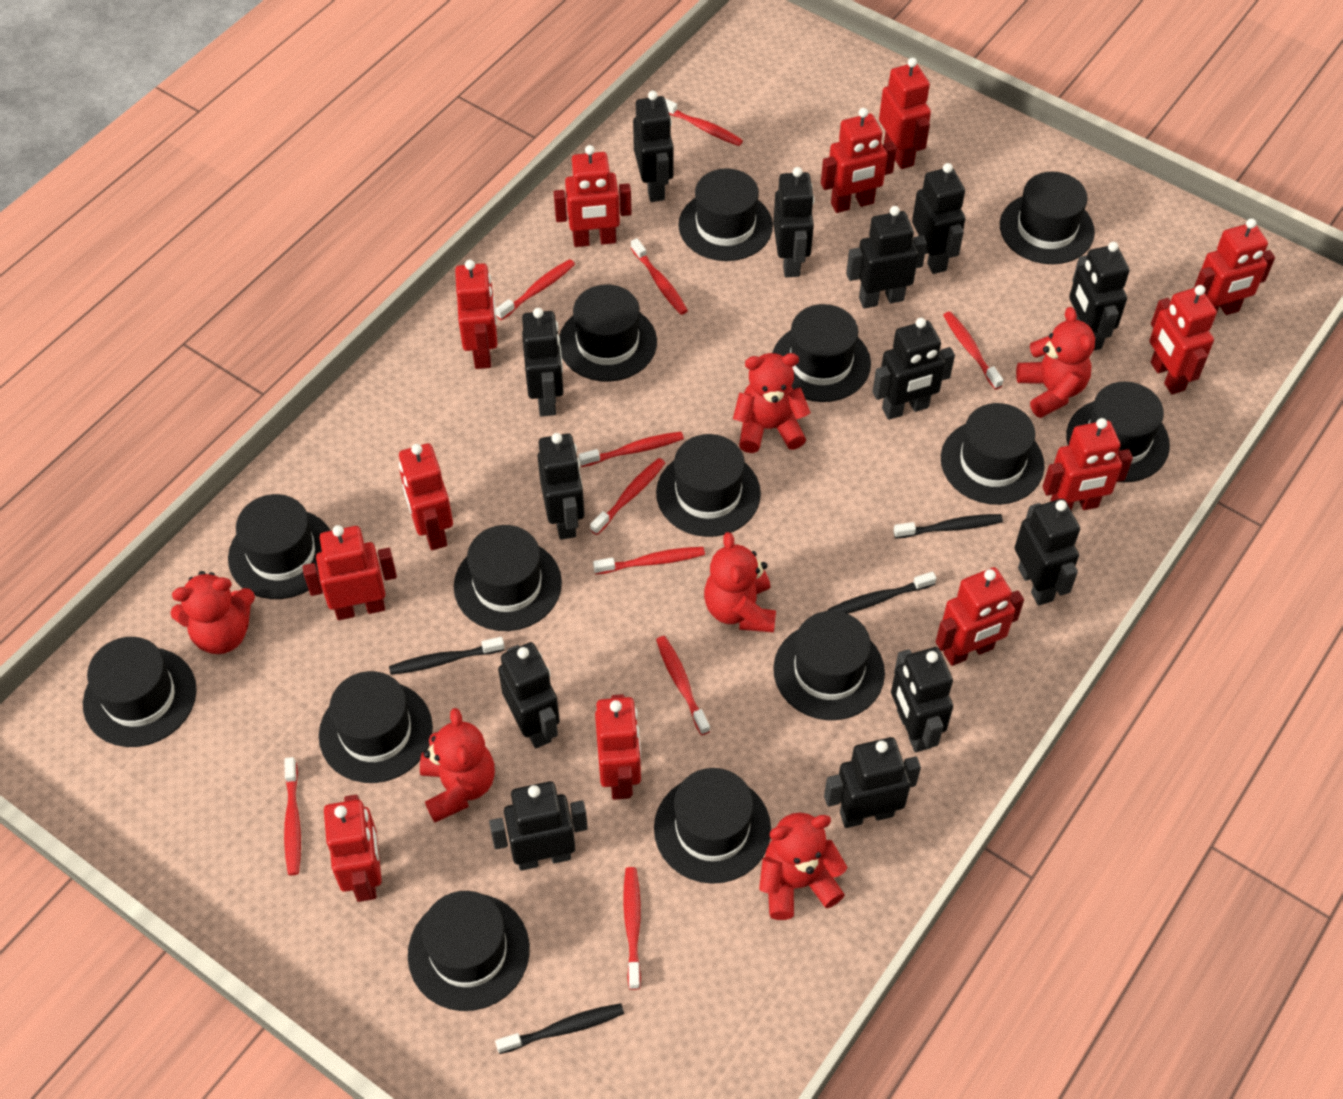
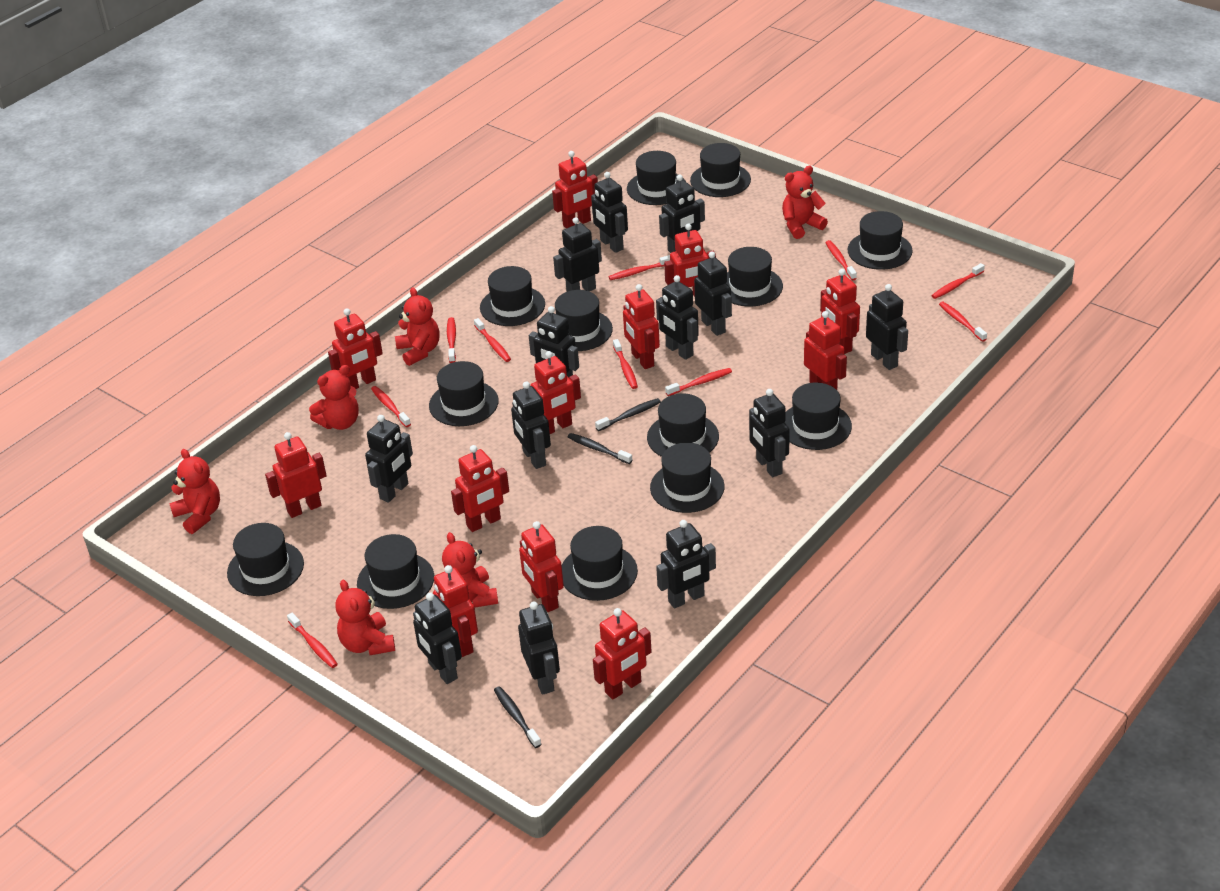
black hat: [83,637,197,747] [228,494,331,599] [319,671,433,783] [408,891,530,1011] [454,525,562,631] [559,284,657,382] [654,768,771,884] [656,434,761,537] [678,168,773,261] [772,304,871,402] [773,611,885,720] [941,403,1045,505] [1000,172,1095,264] [1066,381,1170,482] = 14 -> [227,523,304,596] [357,534,434,609] [429,361,499,426] [480,266,545,326] [555,290,613,351] [562,526,638,601] [627,151,685,205] [647,393,719,457] [650,443,725,513] [690,143,751,197] [726,247,783,306] [784,383,852,450] [848,211,913,270] = 13
black toothbrush: [389,637,505,675] [495,1003,624,1054] [828,572,937,614] [893,514,1003,539] = 4 -> [494,686,541,748] [568,433,632,464] [595,398,661,431] = 3

